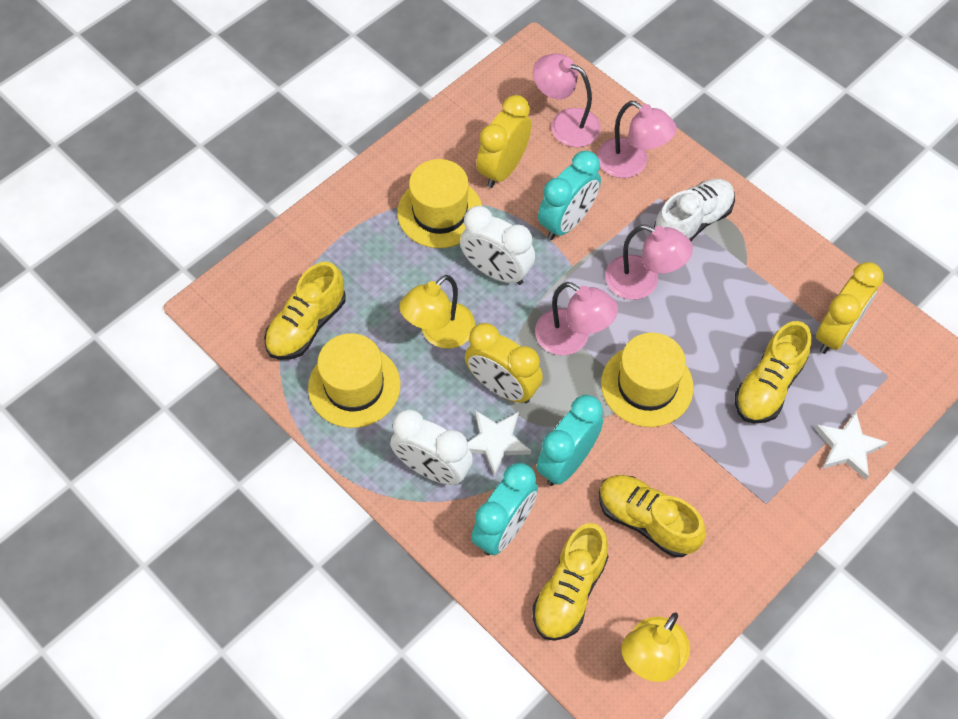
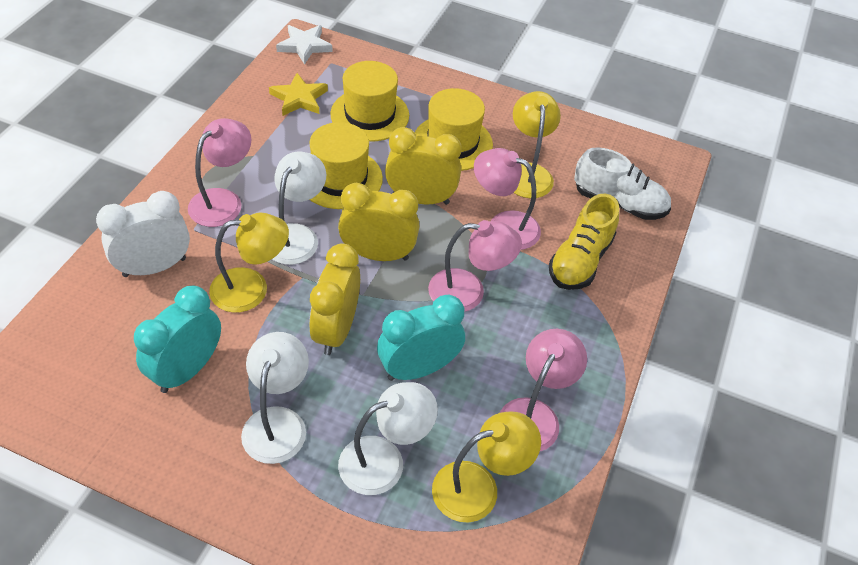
turquoise clock: [471,463,538,555] [537,395,603,486] [538,151,601,240] = 3 -> [134,286,221,393] [377,295,465,381] = 2
white clock: [390,409,473,485] [460,206,535,285] = 2 -> [96,191,190,277] = 1
white lamp: none = 0 -> [241,332,309,464] [272,152,326,265] [338,382,438,495] = 3
white star: [468,410,531,477] [815,412,888,480] = 2 -> [276,25,333,64] = 1
yellow lamp: [399,275,475,349] [621,612,690,682] = 2 -> [209,213,289,313] [432,411,541,522] [513,91,561,198] = 3
yellow shoe: [264,262,346,360] [532,523,609,641] [599,475,706,557] [735,321,812,423] = 4 -> [549,194,619,290] = 1
yellow star: none = 0 -> [269,73,328,116] = 1

